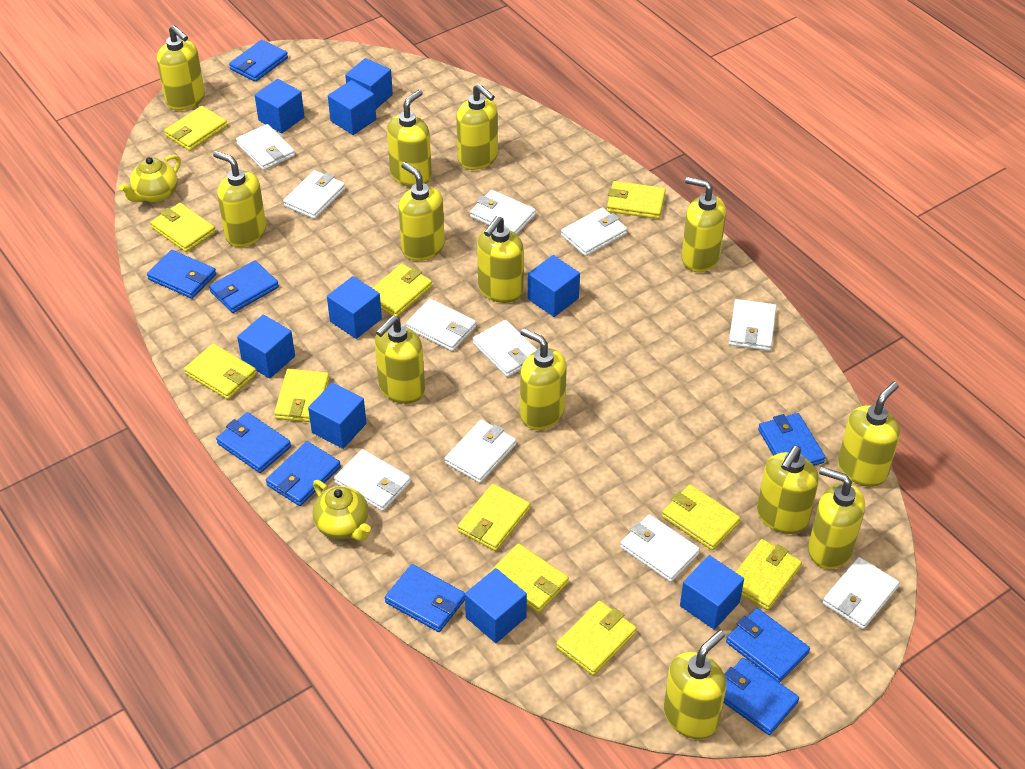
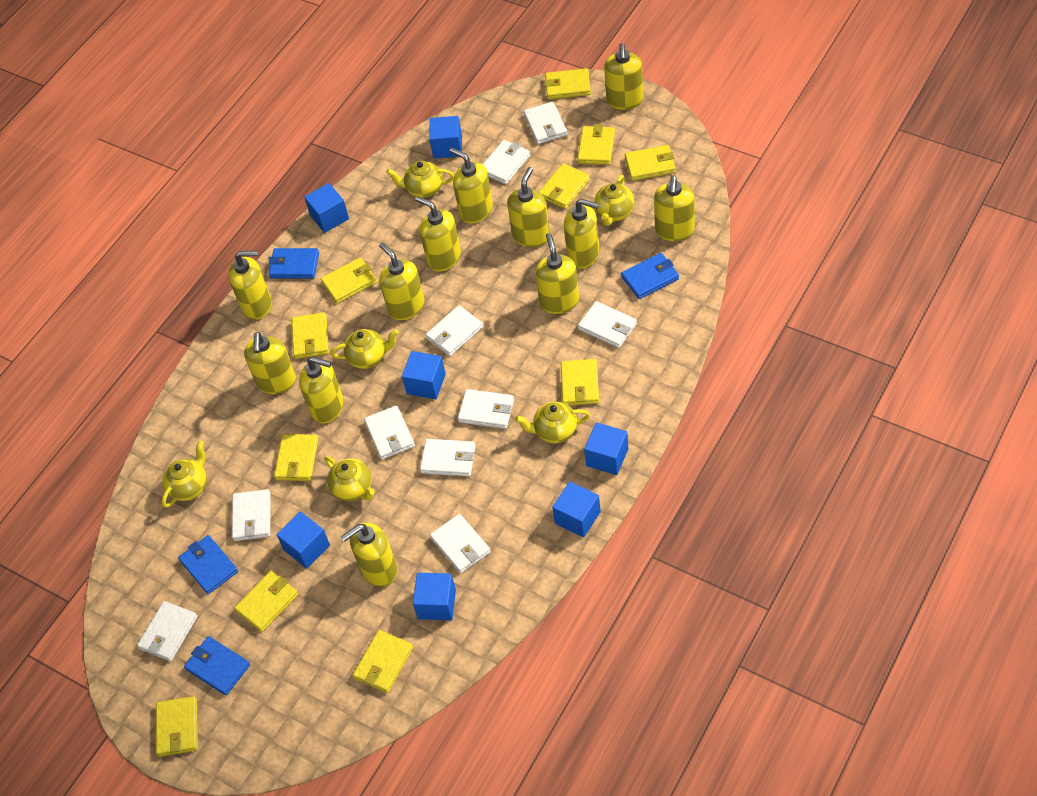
blue cube: [237,314,295,379] [255,79,304,133] [308,382,366,449] [327,276,382,339] [328,80,376,135] [345,58,393,109] [465,568,527,643] [528,255,580,317] [680,555,744,630] = 9 -> [276,511,330,568] [304,183,349,233] [402,351,446,399] [413,573,456,620] [429,116,462,159] [552,481,601,538] [584,422,629,475] = 7
blue wallet: [147,250,216,299] [209,261,279,313] [216,412,291,473] [229,40,288,82] [266,441,341,506] [385,564,465,632] [723,658,799,735] [726,608,810,683] [758,413,826,466] = 9 -> [178,535,238,594] [184,636,250,695] [268,248,319,279] [621,253,679,299] = 4
white wallet: [236,124,295,170] [283,170,345,219] [334,449,411,511] [406,299,476,352] [445,420,516,483] [470,190,536,234] [473,320,537,377] [561,207,627,256] [620,514,700,582] [729,299,776,351] [823,557,899,629] = 11 -> [137,601,197,662] [232,489,270,541] [364,405,415,460] [420,439,476,477] [425,305,483,356] [430,514,491,573] [458,389,514,429] [483,140,530,184] [524,102,567,144] [578,301,637,348] = 10
yellow soap dispenser: [157,25,205,110] [213,151,266,247] [375,315,425,404] [387,90,432,187] [399,162,445,261] [456,84,498,170] [477,216,524,303] [520,328,567,430] [664,630,726,739] [682,177,726,272] [757,446,819,534] [808,467,865,569] [838,382,900,487] = 13 -> [229,251,272,320] [244,332,296,394] [299,356,344,424] [341,523,397,587] [379,242,425,320] [415,196,461,272] [450,148,493,224] [507,167,550,247] [535,233,579,314] [564,199,599,269] [604,43,643,110] [654,176,695,241] = 12
yellow teapot: [119,154,181,202] [313,480,371,541] = 2 -> [162,441,207,508] [324,456,375,501] [331,329,399,369] [386,161,454,198] [515,401,590,443] [594,175,634,226] = 6

